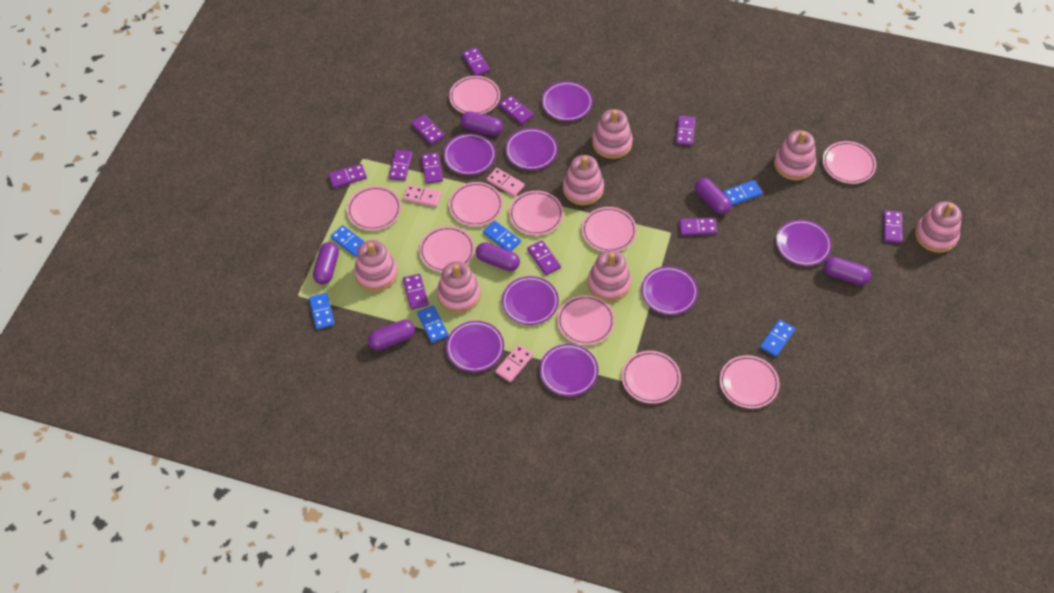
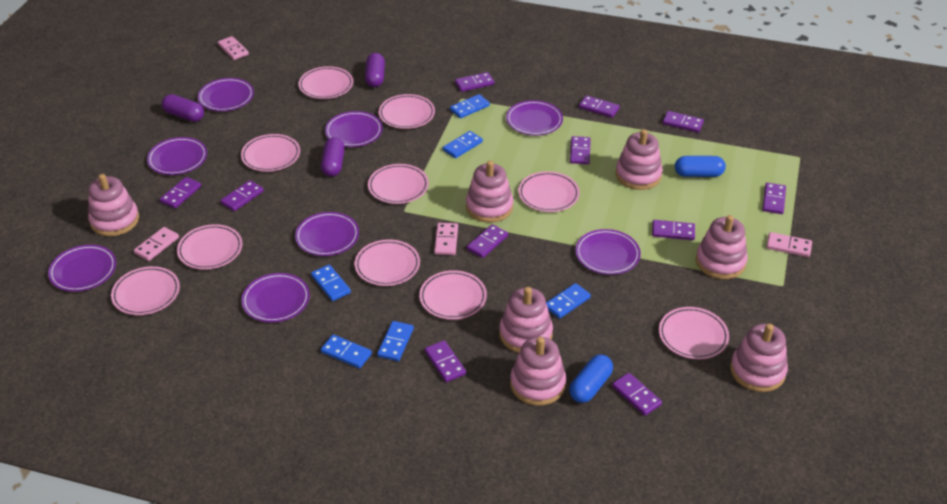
blue capsule: none = 0 -> [569,354,613,403] [675,156,726,177] = 2
pink domino: [403,185,442,207] [487,168,525,197] [495,344,533,382] = 3 -> [134,227,179,261] [218,36,249,60] [434,223,458,255] [767,232,812,257] = 4
purple capsule: [313,242,339,285] [368,320,415,350] [461,111,503,136] [476,242,520,271] [695,178,731,214] [823,257,871,285] = 6 -> [162,94,204,122] [321,137,345,177] [365,53,385,87] = 3

